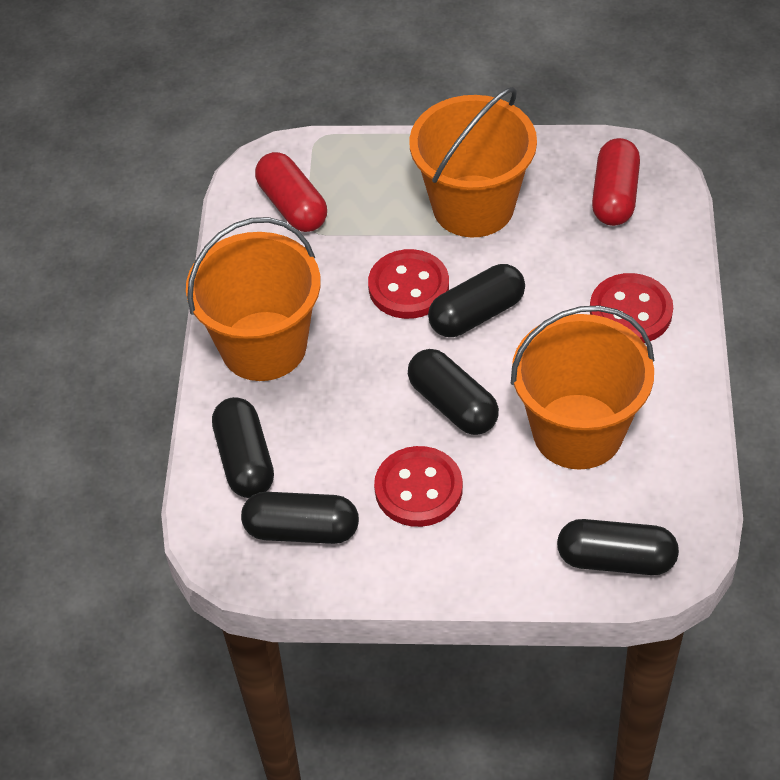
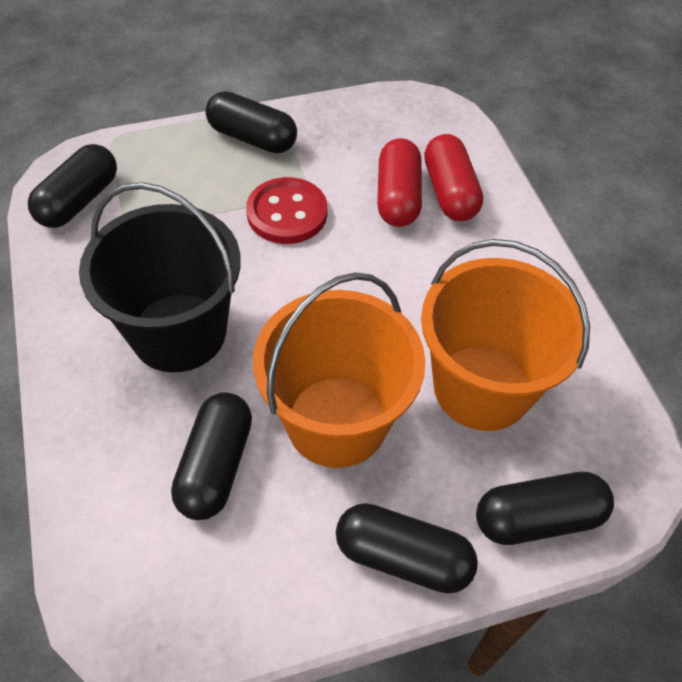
black bucket: none = 0 -> [79,182,241,372] = 1
orange bucket: [186,217,321,381] [409,87,537,238] [511,305,655,470] = 3 -> [253,272,425,468] [421,239,590,431] = 2
red button: [368,249,449,319] [374,446,463,527] [590,273,673,343] = 3 -> [246,177,328,244] = 1

